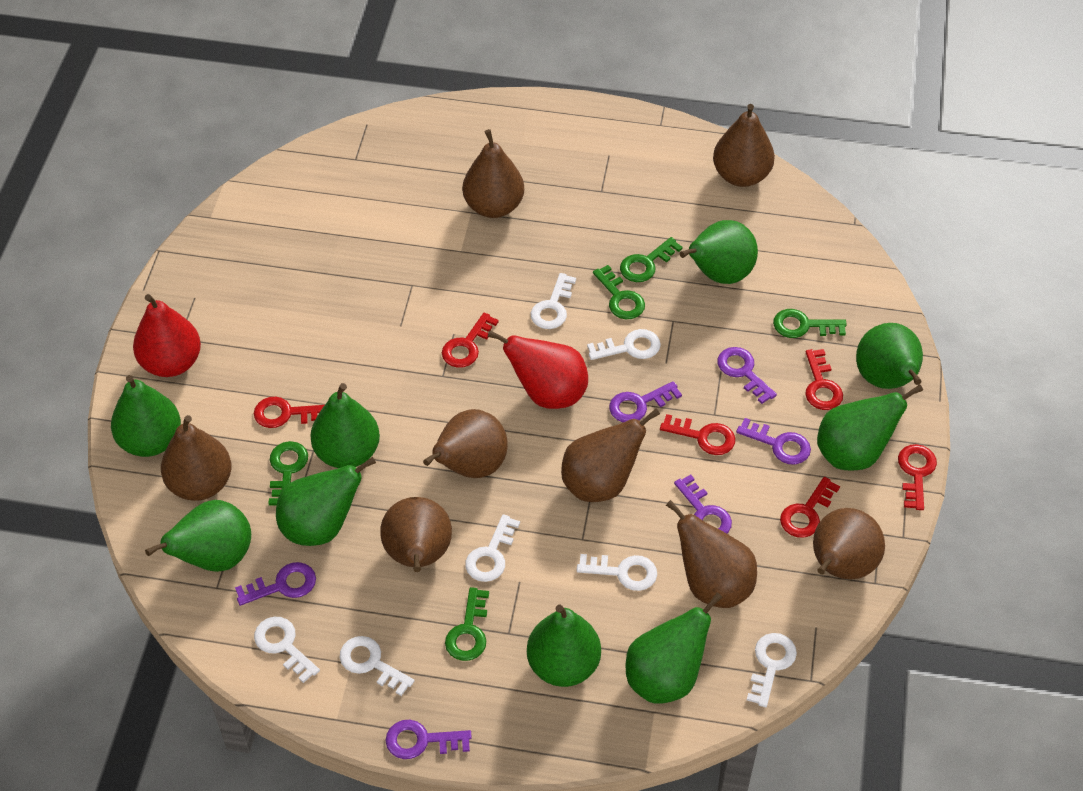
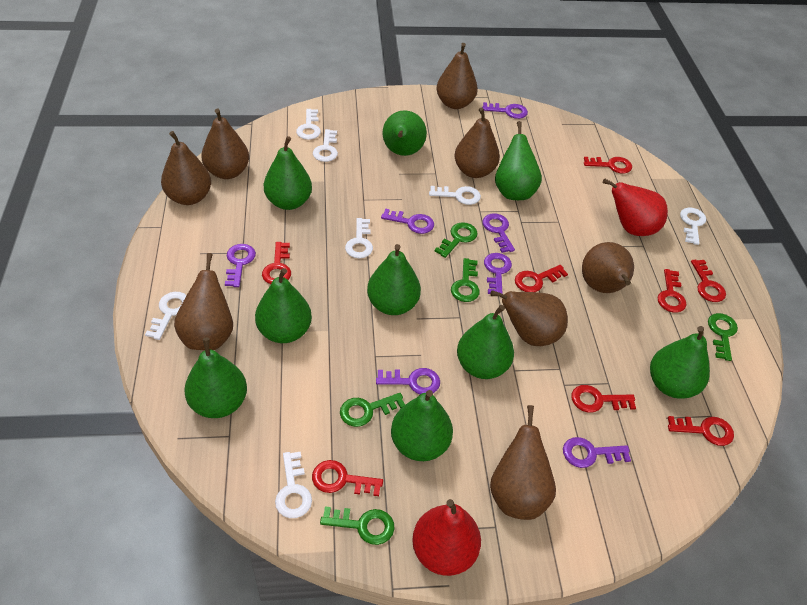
purple key: [235,562,316,606] [386,720,472,759] [609,381,682,423] [674,475,732,533] [717,347,777,404] [736,418,811,465] = 6 -> [225,244,256,287] [376,368,440,394] [381,208,434,234] [482,102,528,119] [482,213,515,253] [484,253,512,294] [563,437,631,468] = 7
red key: [254,397,324,428] [442,312,499,368] [660,414,735,455] [780,477,840,538] [805,349,843,410] [898,444,937,510] = 6 -> [262,242,291,284] [312,460,383,496] [515,265,568,292] [571,385,636,413] [584,157,632,174] [657,269,686,313] [668,416,734,446] [691,260,726,302] = 8

